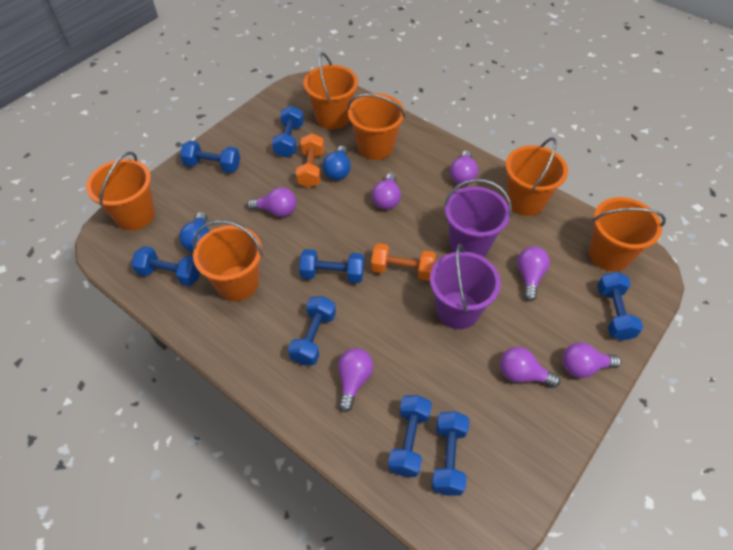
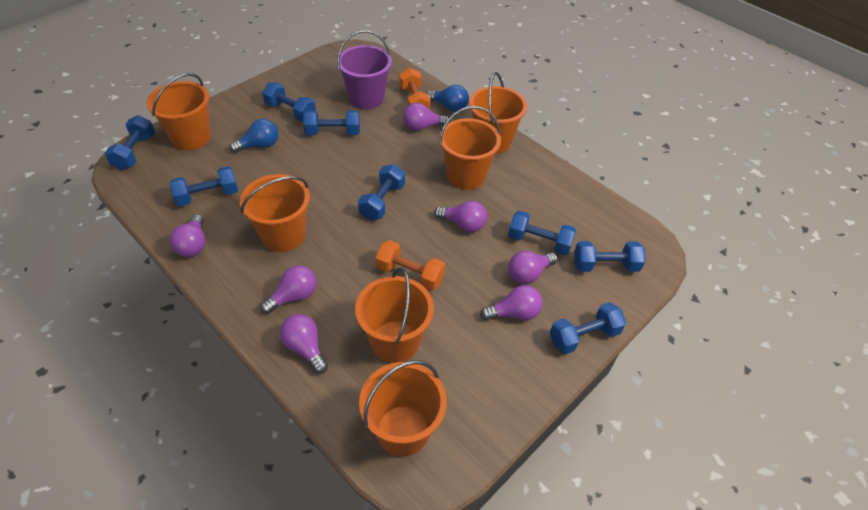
purple bucket: [430,244,501,329] [444,179,512,257] = 2 -> [337,30,392,109] = 1

